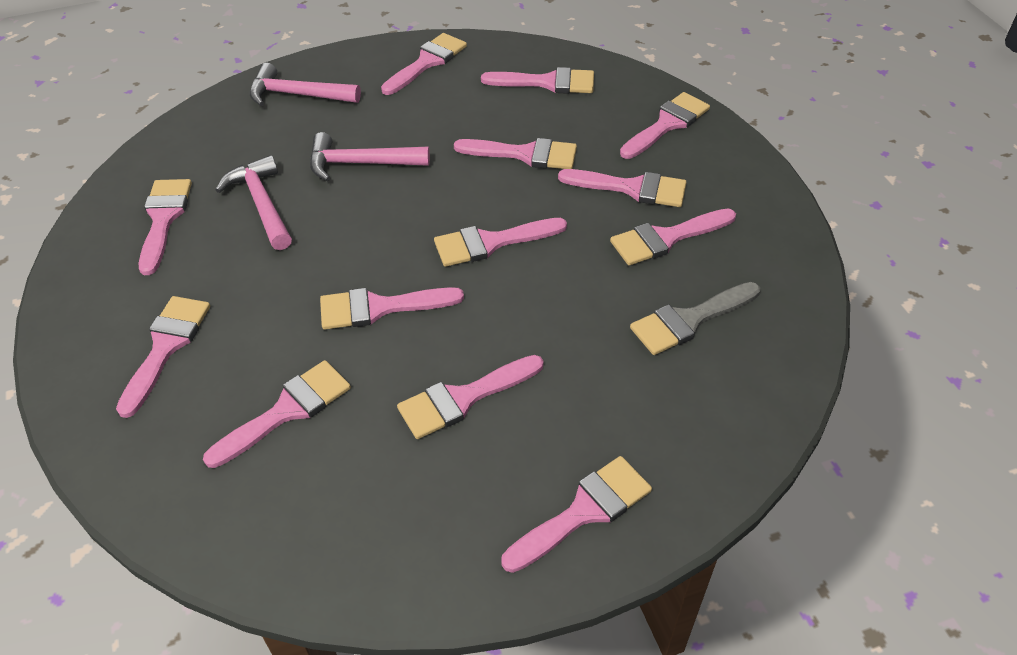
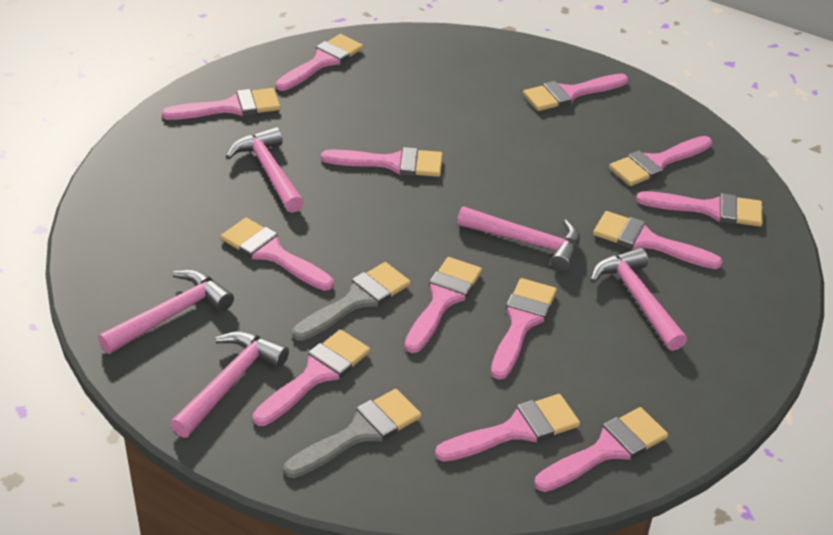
grey brush: [630,282,760,355] = 1 -> [283,389,421,478] [292,262,411,341] = 2
pink hammer: [216,155,292,250] [250,63,361,106] [310,132,430,181] = 3 -> [98,270,234,354] [170,331,289,438] [226,127,304,213] [457,206,580,272] [590,248,687,351] = 5

